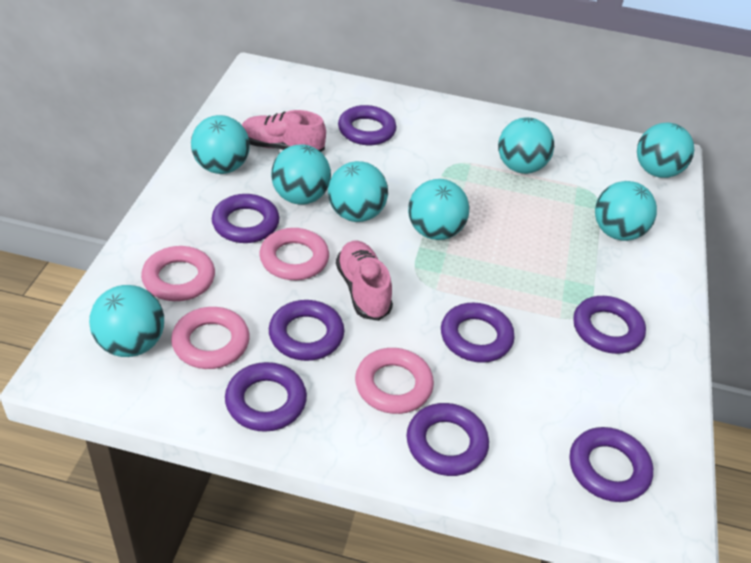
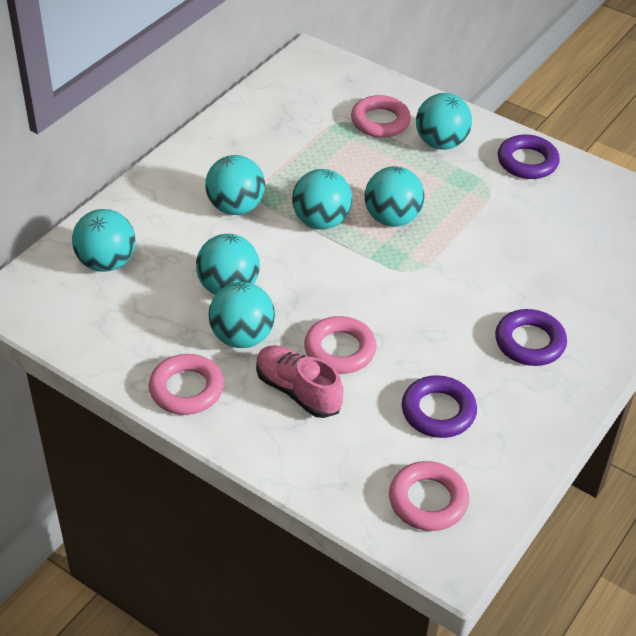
pink shoe: [242,110,326,152] [336,241,393,321] = 2 -> [256,345,343,418] = 1
purple ring: [212,194,279,243] [225,362,307,432] [269,300,344,361] [338,105,397,145] [406,403,489,476] [441,303,515,363] [570,427,653,502] [573,296,646,354] = 8 -> [402,375,477,438] [495,309,567,366] [498,135,560,179] = 3
turquoise ball: [89,285,164,357] [191,115,250,174] [271,145,331,205] [328,161,388,222] [408,179,469,240] [498,117,554,174] [595,181,657,241] [637,122,694,178] = 8 -> [72,209,136,272] [196,234,260,295] [205,155,265,215] [209,282,275,348] [292,169,352,229] [365,166,424,227] [416,93,472,150] = 7

